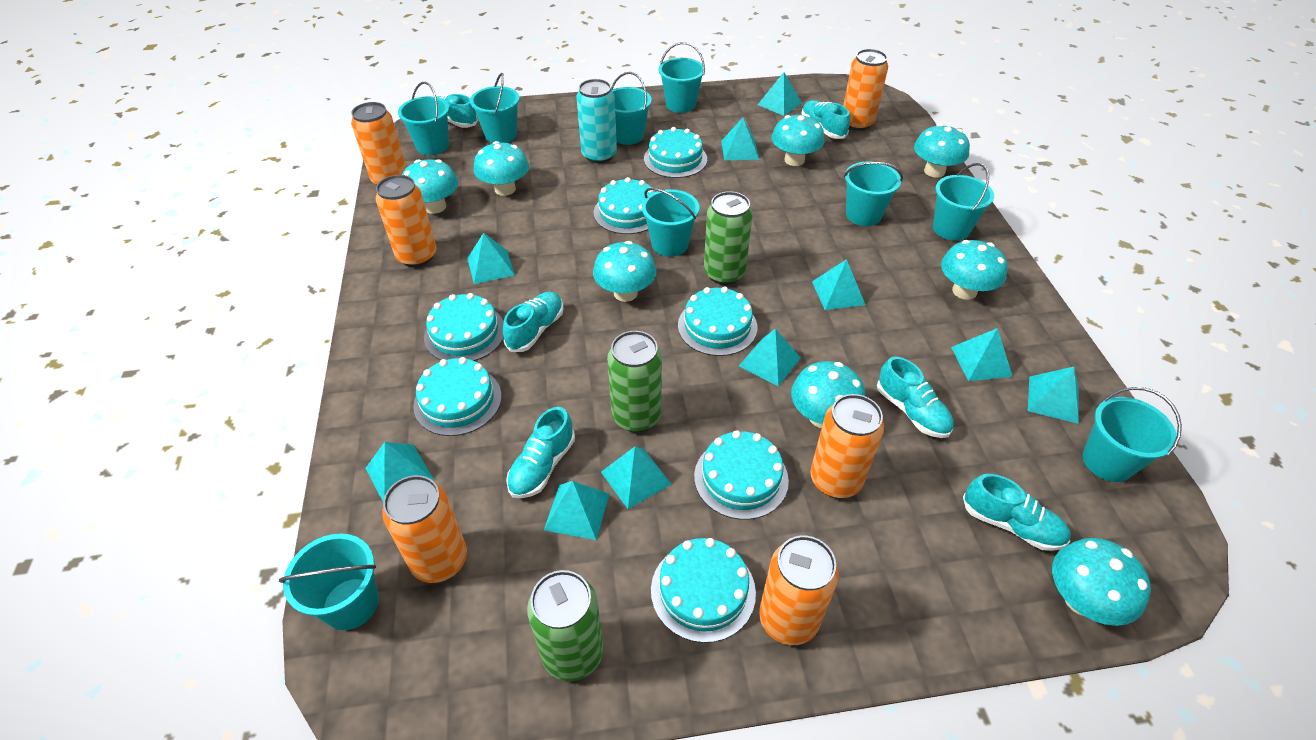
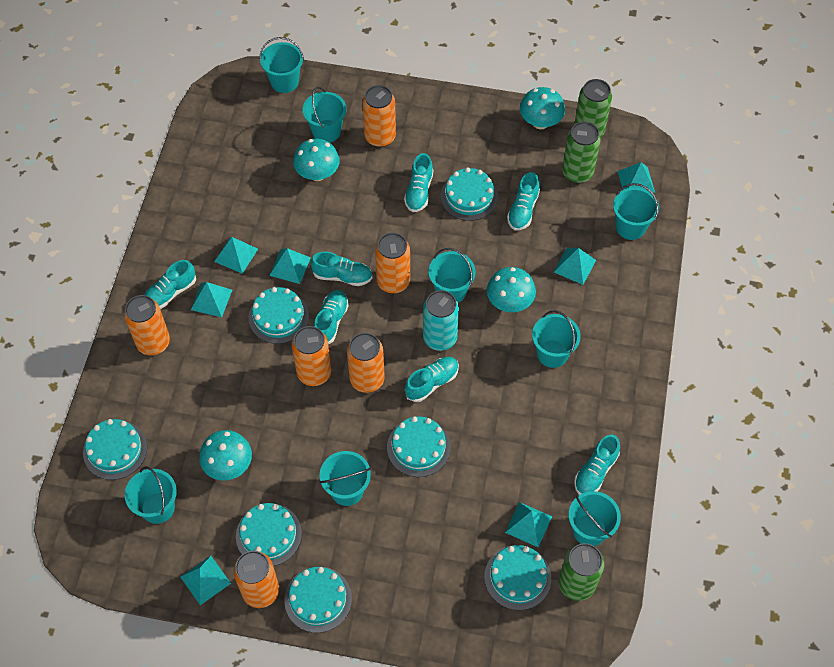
turquoise bucket: [279,533,379,630] [398,82,449,155] [470,73,520,143] [611,72,652,145] [642,188,700,257] [658,42,705,113] [844,162,903,226] [933,163,994,241] [1083,387,1182,482] = 9 -> [125,467,177,524] [259,37,304,93] [303,87,346,142] [320,451,371,506] [429,248,476,303] [532,310,581,368] [569,491,621,546] [613,183,659,240] = 8
turquoise mushroom: [402,159,458,214] [473,141,529,196] [593,241,657,302] [772,114,824,166] [791,361,865,428] [914,124,970,178] [941,240,1008,300] [1052,538,1151,626] = 8 -> [199,430,252,481] [293,139,340,181] [487,267,536,312] [520,87,565,129] = 4
turquoise pyramid: [365,442,433,501] [467,233,515,284] [544,481,610,540] [601,447,672,509] [721,118,759,160] [739,328,801,386] [758,72,802,116] [812,259,865,310] [951,328,1013,381] [1028,367,1079,424] = 10 -> [181,556,231,605] [191,282,232,317] [214,237,258,274] [269,248,311,284] [505,502,552,547] [554,248,596,285] [618,162,655,193] = 7
turquoise shoe: [436,94,478,128] [503,292,564,352] [506,407,575,499] [801,100,850,139] [877,357,953,438] [963,474,1071,551] = 6 -> [144,260,196,309] [311,252,373,286] [314,290,349,344] [404,153,434,212] [405,357,459,402] [507,172,540,230] [574,435,620,495] = 7

